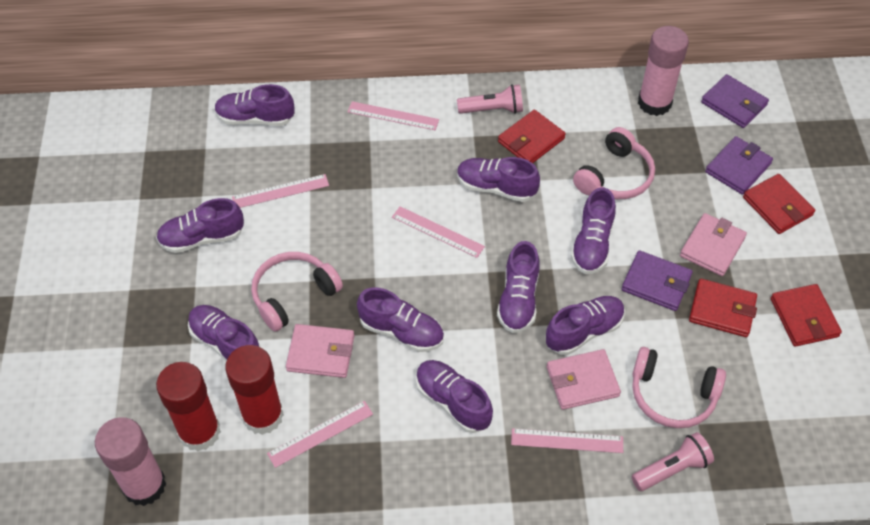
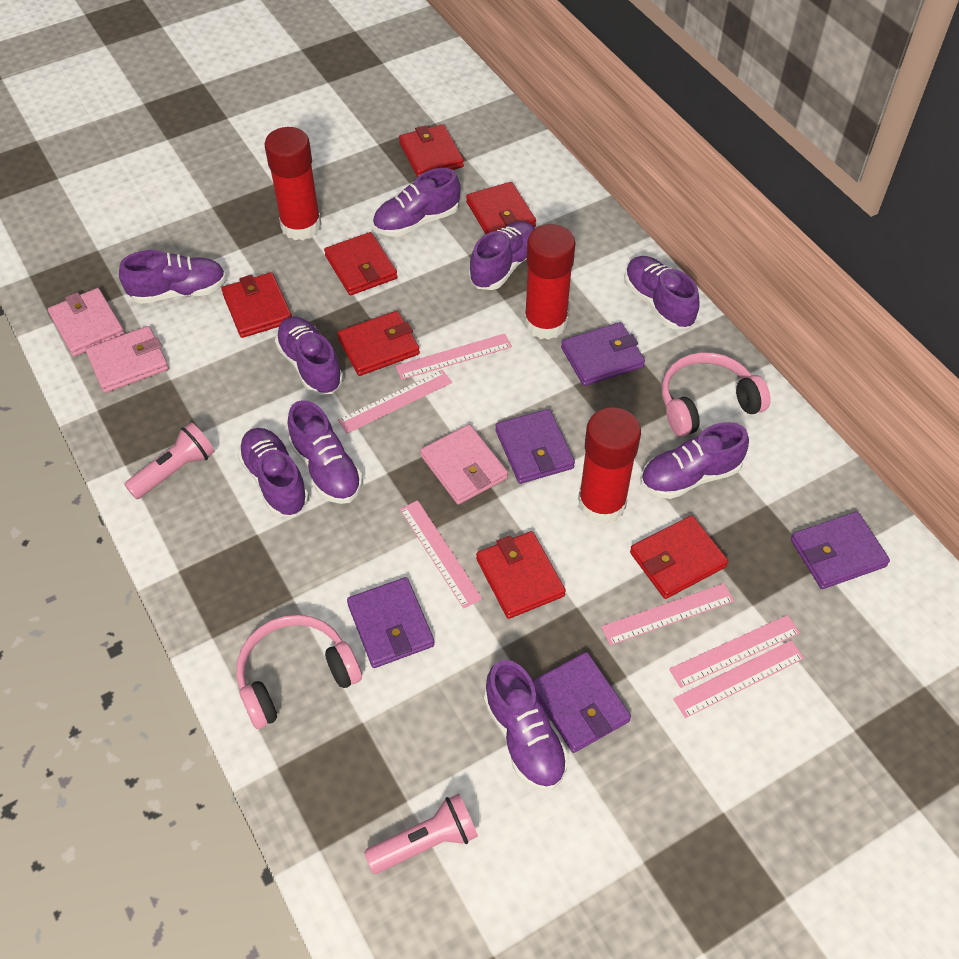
pink glue stick: [95,417,166,506] [638,26,689,116] = 2 -> none = 0
pink headphones: [251,252,343,332] [573,127,655,199] [632,347,726,428] = 3 -> [236,615,362,729] [662,352,771,437] = 2
pink ruler: [232,174,329,208] [267,401,373,468] [348,101,439,130] [392,206,485,258] [511,428,623,453] = 5 -> [338,370,452,433] [395,334,512,380] [400,500,482,609] [601,583,734,646] [669,615,800,688] [673,640,804,718] = 6
purple wallet: [622,250,693,311] [701,74,769,128] [705,136,773,195] = 3 -> [347,577,434,668] [495,409,575,484] [532,652,631,753] [561,322,645,386] [791,512,890,589] = 5
red glue stick: [156,362,221,451] [225,345,284,435] = 2 -> [264,127,321,240] [524,224,575,340] [578,407,641,524] = 3
red wallet: [498,110,566,163] [689,279,757,337] [743,174,815,234] [771,284,842,347] = 4 -> [221,272,292,338] [324,232,398,295] [337,311,420,376] [399,124,464,177] [466,182,536,234] [476,531,566,619] [630,515,728,599] = 7

